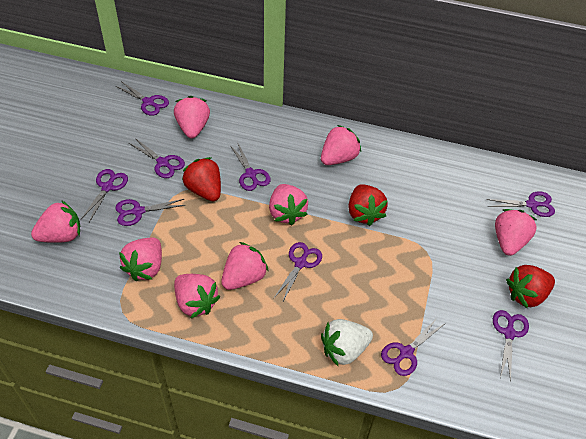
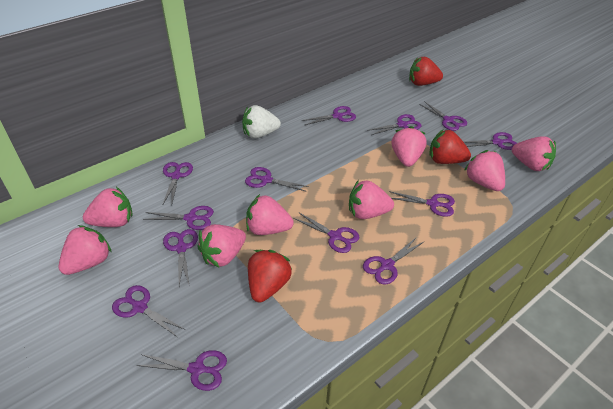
purple scissors: [81,169,128,222] [115,199,186,226] [116,81,169,116] [129,138,185,178] [230,143,271,191] [274,242,322,301] [381,318,444,376] [486,191,555,217] [493,310,529,381] = 9 -> [112,285,184,337] [136,350,227,391] [143,206,214,230] [163,162,193,206] [163,229,198,287] [245,167,309,191] [293,212,359,253] [302,106,356,125] [363,237,424,284] [367,114,421,135] [389,191,455,217] [419,101,467,131] [463,132,517,150] = 13

